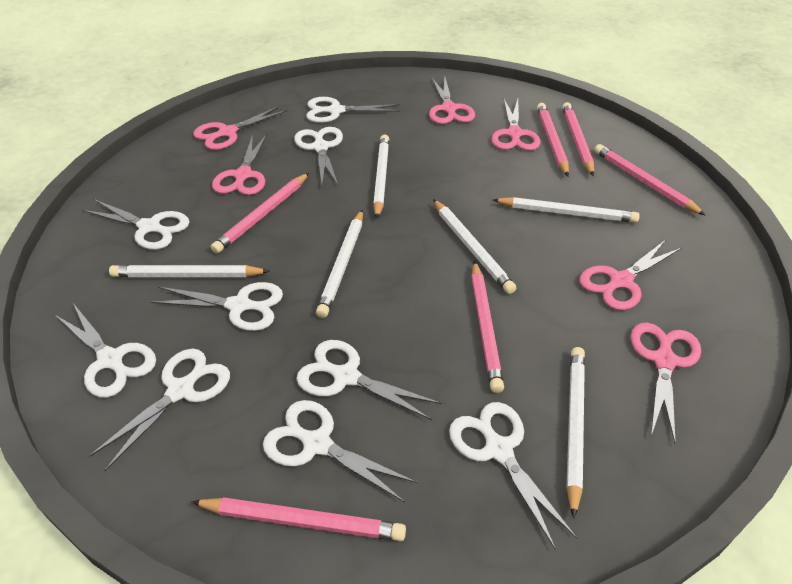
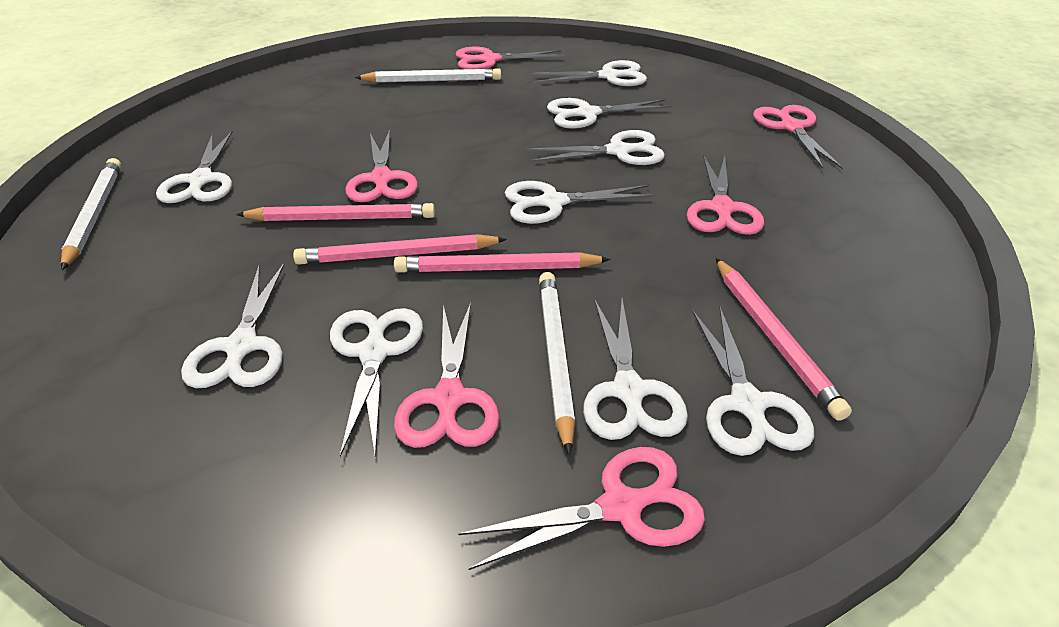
pink pencil: [191,497,406,541] [211,173,309,253] [471,261,504,393] [537,103,569,176] [562,102,594,176] [594,144,706,216] = 6 -> [236,203,435,221] [293,234,507,265] [394,252,610,273] [716,258,852,421] = 4
white pencil: [109,265,270,277] [316,210,363,318] [373,135,389,219] [433,199,516,294] [493,197,640,223] [566,347,585,519] = 6 -> [61,158,121,270] [355,68,501,83] [539,272,575,455] = 3

